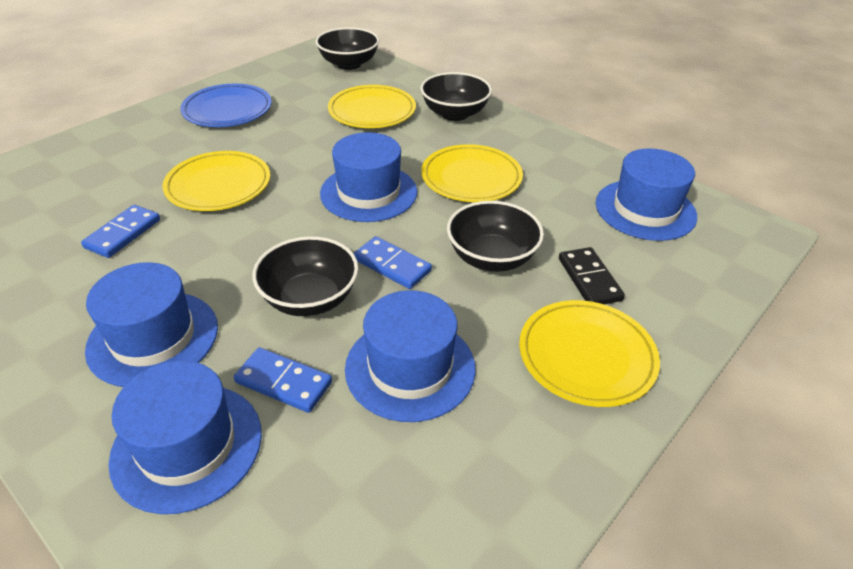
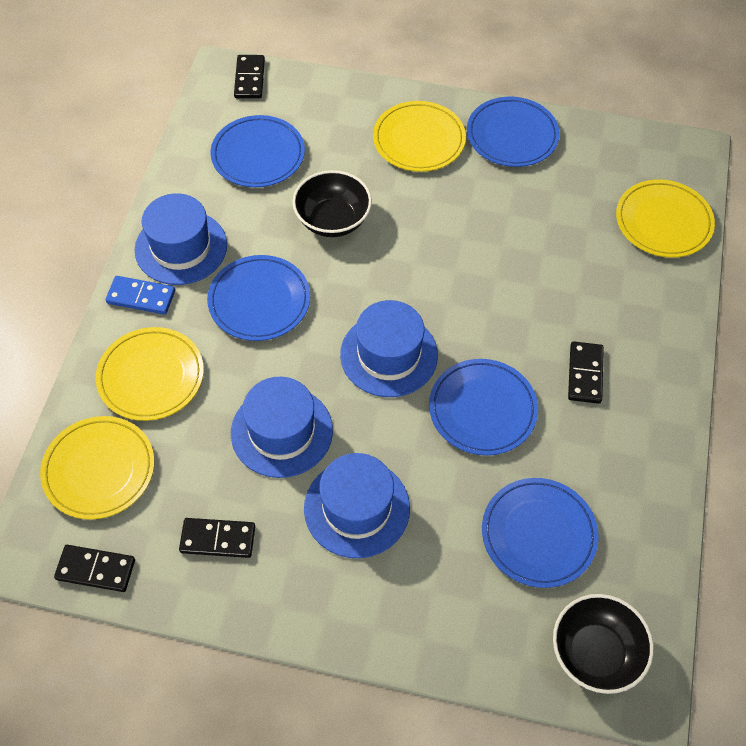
black bowl: [252,236,358,316] [316,27,379,70] [420,72,492,121] [447,201,544,272] = 4 -> [292,170,372,237] [553,594,654,694] = 2
black domino: [559,247,625,304] = 1 -> [54,545,135,592] [179,518,255,558] [234,55,265,99] [568,341,604,404] = 4
blue domino: [81,205,160,258] [234,347,332,413] [353,236,432,289] = 3 -> [106,276,175,315] = 1
blue hat: [85,262,218,387] [109,360,262,514] [320,132,417,222] [345,290,476,422] [596,148,697,241] = 5 -> [135,193,227,285] [231,377,333,478] [304,453,410,558] [340,300,438,397] = 4
blue plate: [180,84,272,127] = 1 -> [207,255,310,341] [211,115,305,187] [429,359,538,455] [467,97,560,167] [482,478,599,588] = 5

